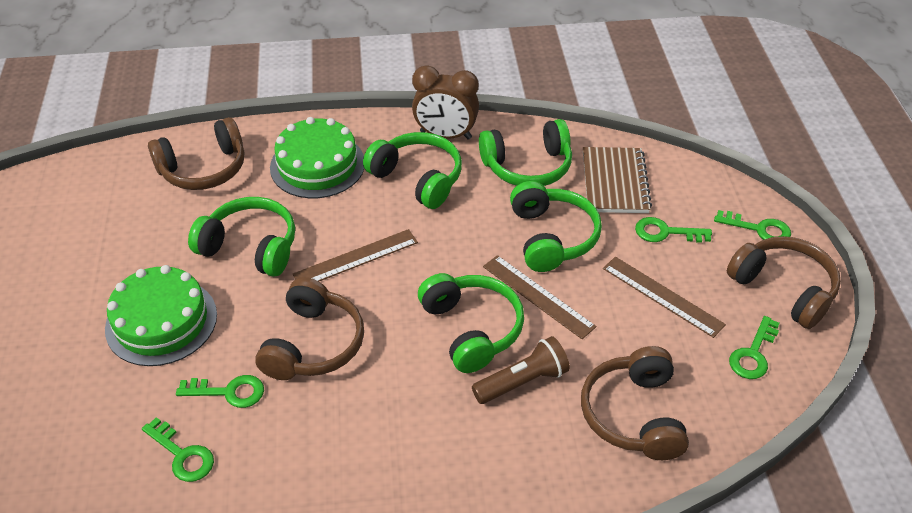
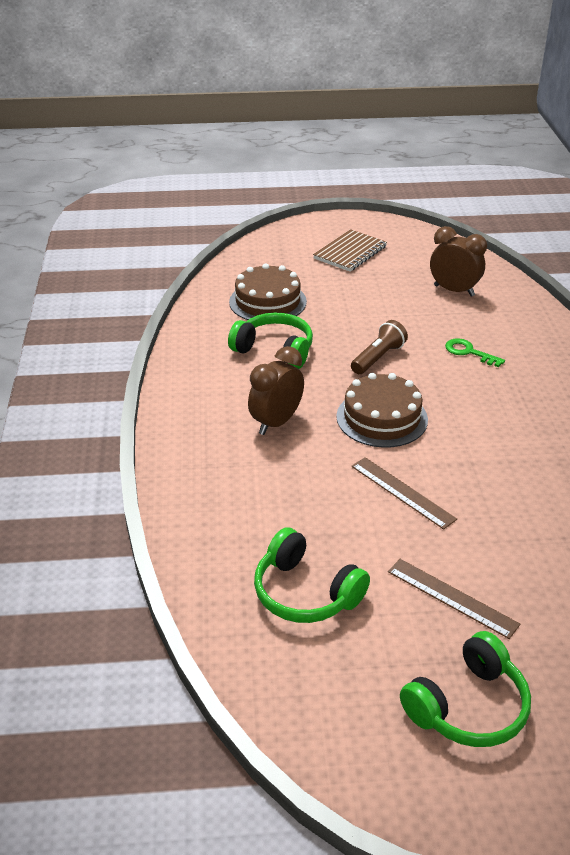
brown cake: none = 0 -> [229,263,307,320] [336,373,428,448] = 2
brown clock: [412,65,479,140] = 1 -> [248,346,304,435] [430,226,487,297] = 2
brown headphones: [148,117,244,190] [255,277,364,380] [581,346,689,460] [727,236,841,329] = 4 -> none = 0
brown ruler: [293,229,418,281] [483,255,596,339] [603,257,726,338] = 3 -> [351,457,457,530] [388,559,520,639] = 2
green cake: [105,265,217,366] [270,117,365,198] = 2 -> none = 0
green headphones: [188,197,295,277] [363,132,462,209] [418,273,524,373] [479,119,572,186] [510,181,602,272] = 5 -> [228,313,313,369] [254,528,370,623] [400,631,531,747] = 3
green key: [142,417,214,482] [176,375,264,408] [635,217,712,243] [714,210,791,240] [729,316,780,379] = 5 -> [445,338,505,367] = 1

